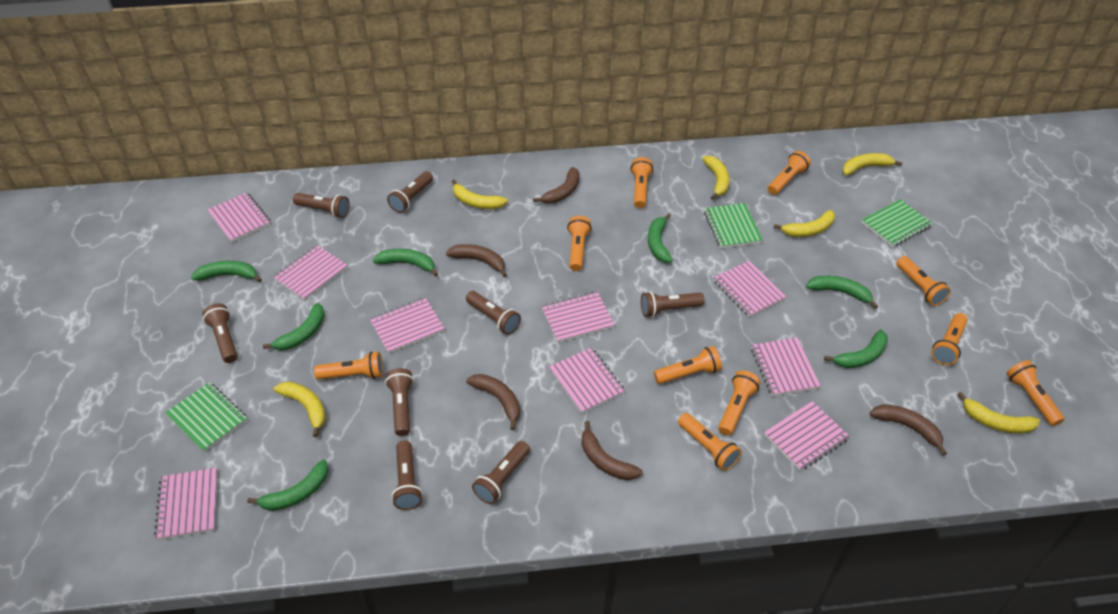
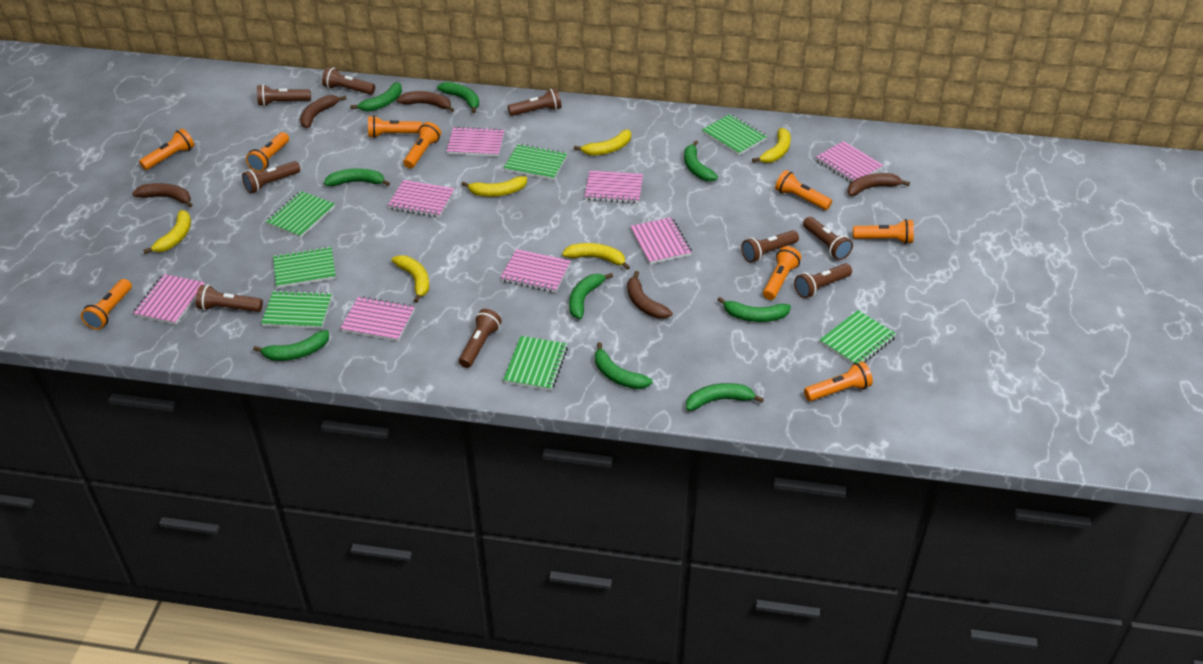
brown flashlight: [202,304,237,363] [293,193,350,218] [385,368,413,436] [387,171,433,213] [392,441,423,510] [466,291,521,335] [472,441,530,504] [641,291,705,317] = 8 -> [196,285,263,312] [242,161,300,194] [257,84,311,106] [322,67,375,95] [459,309,502,368] [508,88,562,116] [741,230,799,263] [794,263,852,298] [803,217,853,260] = 9
green banana: [191,261,262,283] [247,459,329,511] [263,303,325,350] [373,249,438,277] [648,214,673,263] [806,276,878,309] [824,330,888,368] = 7 -> [253,330,329,361] [324,168,390,186] [350,82,402,112] [437,82,479,113] [569,273,613,319] [595,342,652,389] [684,140,718,181] [686,383,764,411] [717,297,791,322] = 9
green notebook: [165,382,247,452] [704,203,763,248] [861,199,933,247] = 3 -> [261,290,332,329] [265,191,335,238] [273,246,336,288] [503,336,568,391] [504,144,567,180] [702,114,767,155] [820,310,896,364] = 7
orange flashlight: [314,352,383,380] [567,216,592,271] [630,157,653,208] [654,346,722,384] [678,413,741,471] [718,370,760,436] [768,151,811,195] [897,256,951,306] [931,313,968,365] [1007,360,1065,426] = 10 -> [81,279,132,330] [139,129,194,170] [246,132,289,172] [368,115,422,138] [403,122,441,169] [763,246,801,300] [775,170,832,210] [804,362,873,401] [853,219,914,244] = 9
pink notebook: [154,467,218,540] [207,192,271,242] [274,245,348,300] [370,297,445,354] [542,292,615,343] [549,347,625,413] [713,261,786,317] [751,338,821,396] [764,401,850,471] = 9 -> [133,274,205,325] [340,296,415,341] [387,180,454,218] [447,126,504,157] [500,249,571,293] [584,171,643,204] [630,217,692,264] [815,141,883,183] = 8

